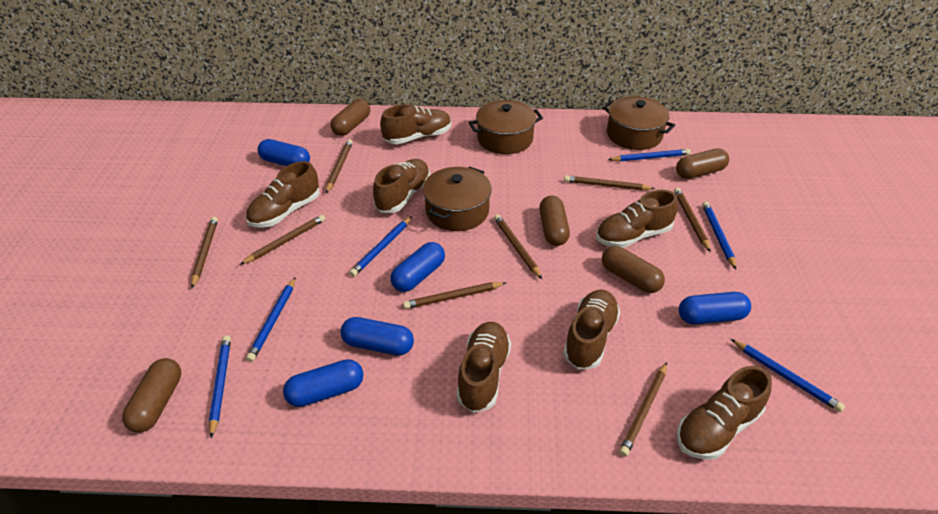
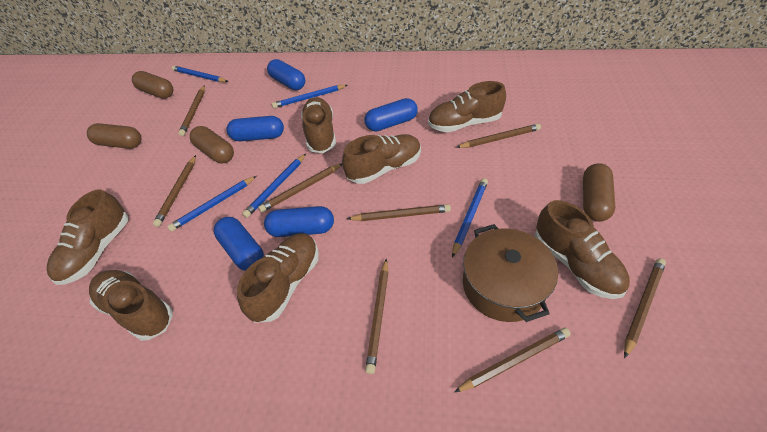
blue pencil: [209,335,231,438] [246,278,295,362] [349,216,412,277] [608,149,691,162] [702,201,736,269] [731,339,845,412] = 6 -> [167,176,256,232] [172,66,229,82] [242,154,306,218] [272,85,347,108] [452,178,488,258] = 5
brown capsule: [122,358,181,433] [330,99,370,136] [539,196,570,246] [602,246,665,293] [676,148,729,179] = 5 -> [87,123,141,149] [132,71,173,99] [190,126,234,163] [583,163,615,222] = 4
brown pot: [423,166,492,231] [469,100,543,154] [602,96,675,150] = 3 -> [463,224,558,322] = 1

